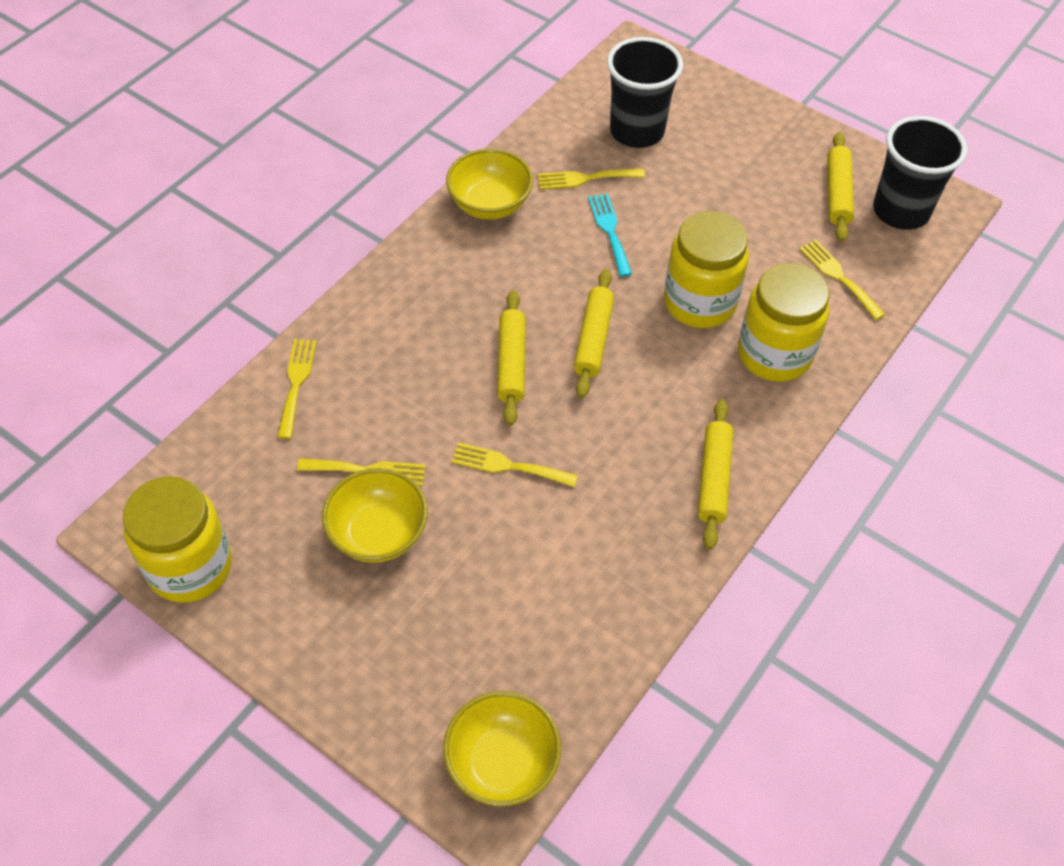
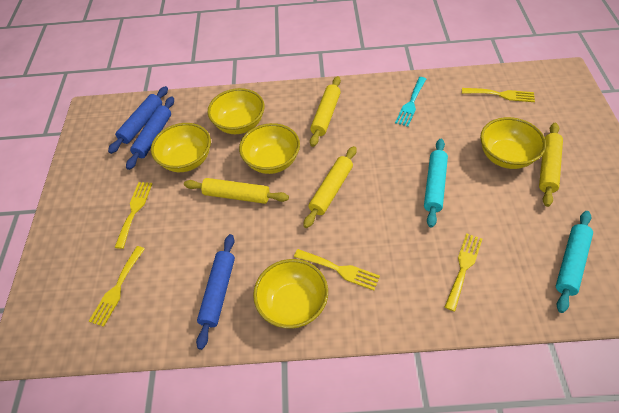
black cup: [607,37,683,148] [873,116,967,230] = 2 -> none = 0
blue rolling pin: none = 0 -> [108,86,168,154] [126,97,174,170] [196,234,235,350] = 3
turquoise rolling pin: none = 0 -> [424,139,448,228] [556,211,593,313] = 2
yellow bowl: [322,468,428,563] [443,691,561,807] [446,149,533,220] = 3 -> [151,123,211,172] [207,88,265,134] [239,123,300,174] [253,259,328,329] [480,117,546,169] = 5
yellow jar: [123,476,232,603] [664,211,749,328] [738,263,830,382] = 3 -> none = 0

